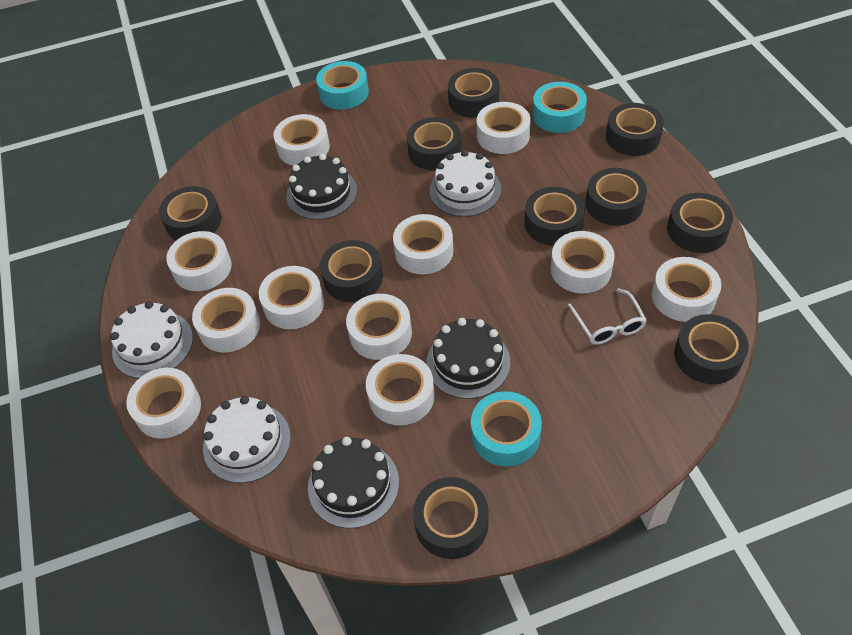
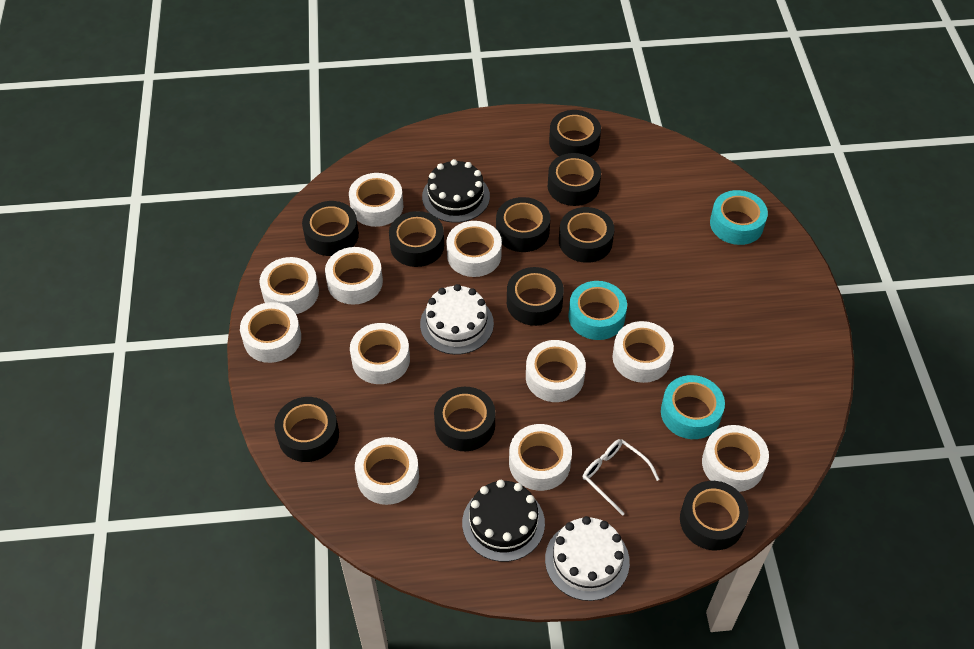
black cake: [286,154,357,220] [308,437,399,528] [427,318,510,399] = 3 -> [422,159,490,223] [462,480,545,562] = 2
white cake: [110,301,193,379] [203,396,291,483] [429,150,501,217] = 3 -> [420,284,494,355] [545,516,630,601] = 2

